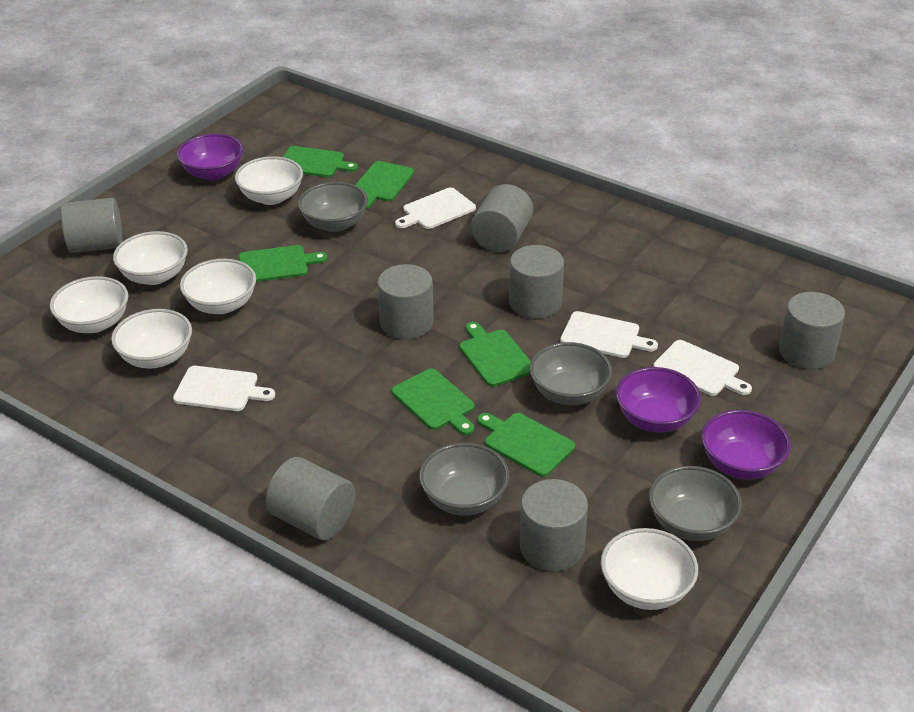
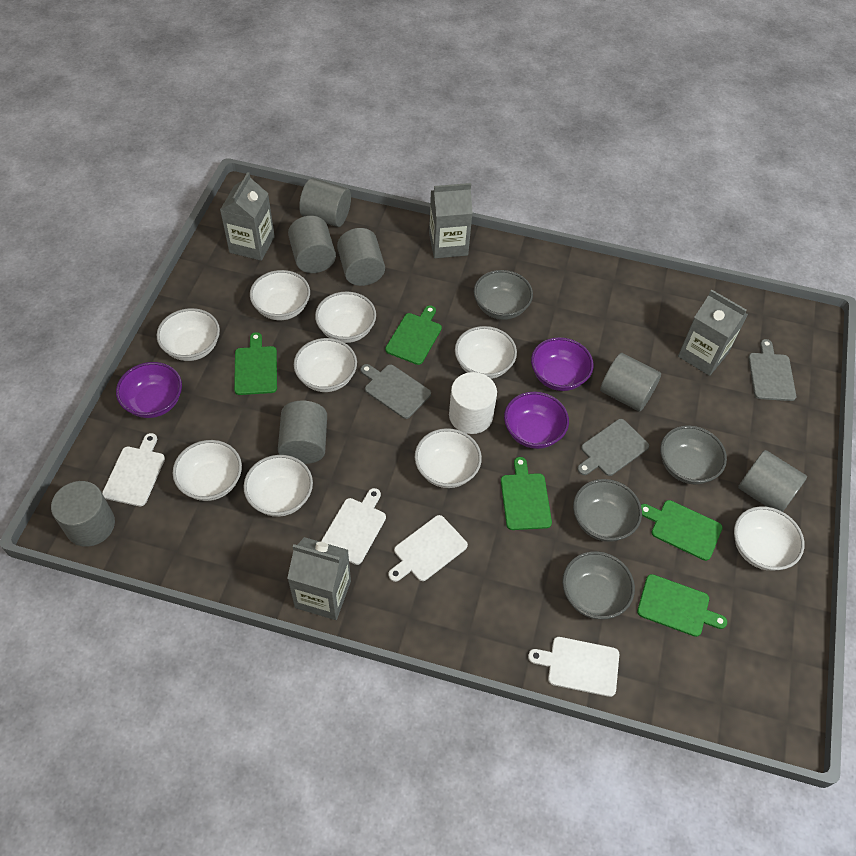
green cutting board: [239,245,328,282] [283,146,358,177] [355,161,414,209] [392,369,474,435] [459,322,531,387] [477,413,575,477] = 6 -> [234,332,277,395] [385,305,442,365] [501,457,552,530] [637,574,727,637] [641,500,723,561] = 5
grey carton: none = 0 -> [220,172,275,261] [287,537,351,620] [429,183,473,258] [678,290,748,376] = 4
grey cutting board: none = 0 -> [360,364,431,419] [577,419,649,476] [748,339,796,401] = 3
white bowl: [50,276,128,333] [111,309,192,369] [113,231,188,285] [180,259,256,314] [235,156,303,205] [601,528,698,610] = 6 -> [156,308,220,361] [173,440,242,501] [244,455,313,517] [250,270,310,320] [294,338,357,392] [315,291,376,343] [415,428,482,488] [455,326,517,379] [734,506,805,571] = 9
white cylinder: none = 0 -> [449,372,497,434] = 1

